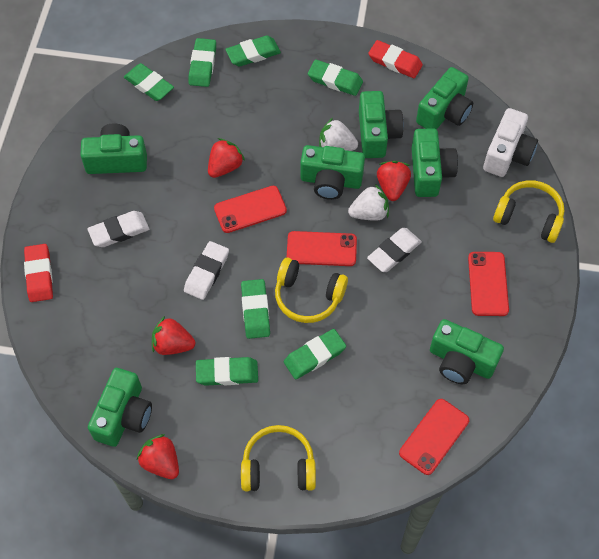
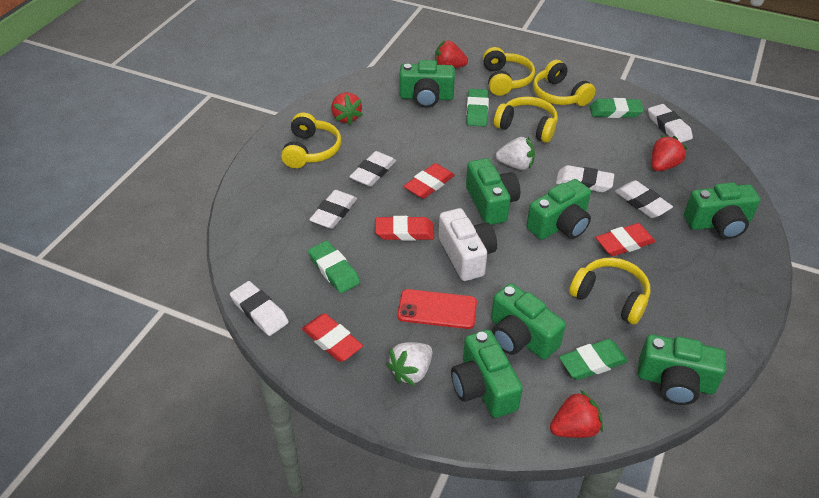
green eraser: [124,63,174,101] [188,38,216,87] [196,357,258,386] [225,35,281,67] [241,279,270,339] [284,329,346,379] [308,59,363,96] = 7 -> [308,241,360,293] [466,89,489,127] [559,339,628,380] [590,98,644,118] = 4
red eraser: [24,244,53,302] [368,40,423,78] = 2 -> [302,313,363,362] [375,216,434,241] [404,163,455,199] [596,223,656,256] = 4
red phone: [214,186,287,233] [287,231,357,266] [399,399,469,475] [468,252,509,316] = 4 -> [397,289,477,329] = 1
white eraser: [87,211,149,247] [184,241,229,300] [367,228,422,272] = 3 -> [230,281,289,336] [309,190,357,229] [349,151,396,187] [556,165,614,192] [615,180,673,218] [648,104,693,143] = 6
yellow headphones: [241,425,316,491] [275,258,348,323] [493,180,565,243] = 3 -> [281,113,341,168] [483,47,535,96] [494,97,558,143] [533,60,596,106] [569,258,650,325] = 5

